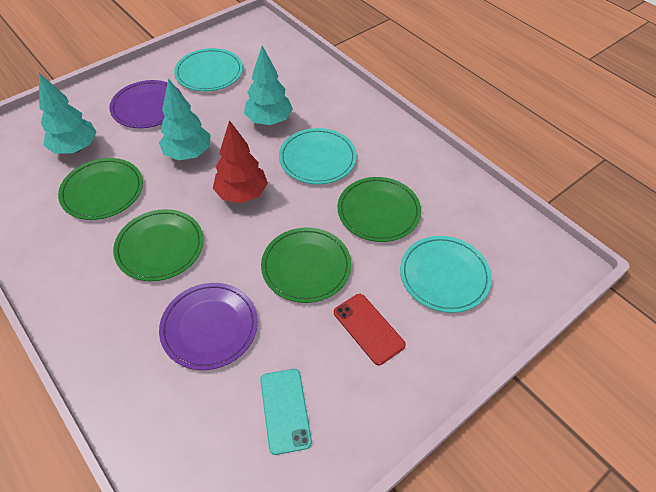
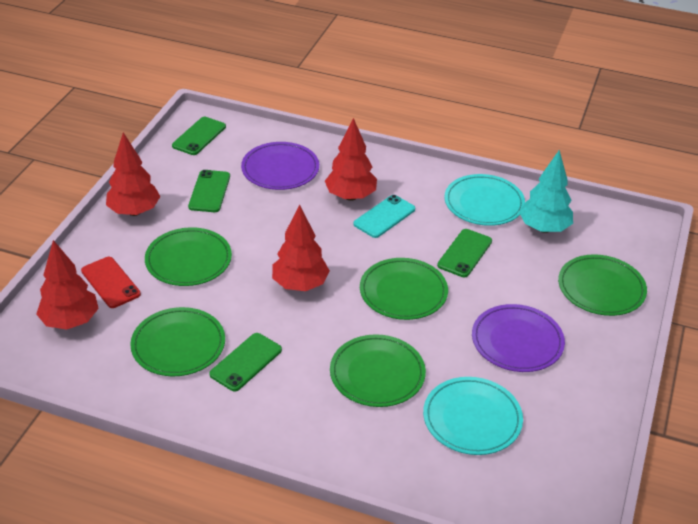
green phone: none = 0 -> [172,117,226,155] [188,170,230,212] [209,333,282,391] [437,229,492,277] = 4
green plate: [58,158,143,220] [113,209,203,281] [261,227,351,303] [338,177,421,242] = 4 -> [130,307,225,376] [145,227,232,286] [330,334,426,407] [360,258,448,320] [558,254,647,316] = 5
red tree: [213,120,268,203] = 1 -> [36,240,99,330] [106,132,161,216] [272,205,330,291] [325,118,377,201] = 4
turquoise plate: [174,48,243,91] [279,128,357,184] [400,236,492,313] = 3 -> [423,377,523,455] [444,174,525,226] = 2
turquoise tree: [39,73,97,154] [159,78,211,160] [244,46,293,125] = 3 -> [519,150,573,233] = 1

